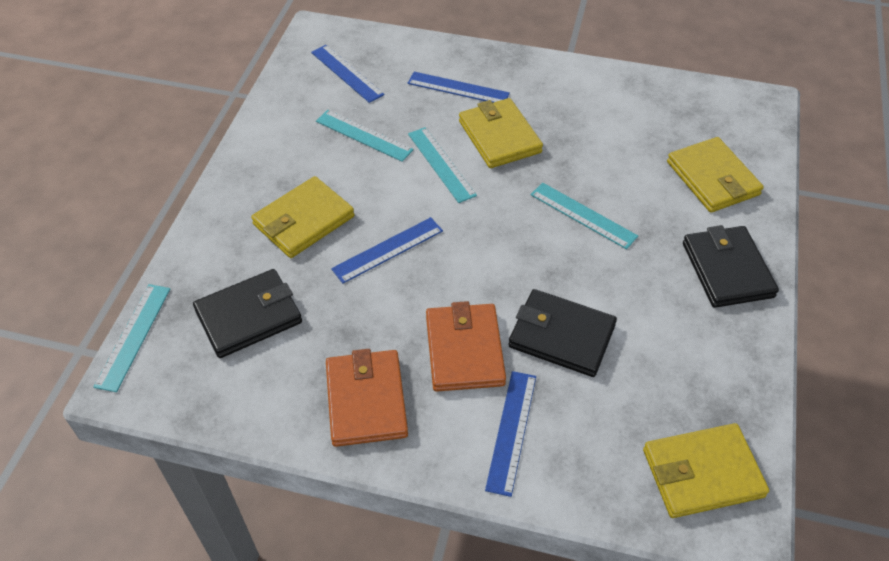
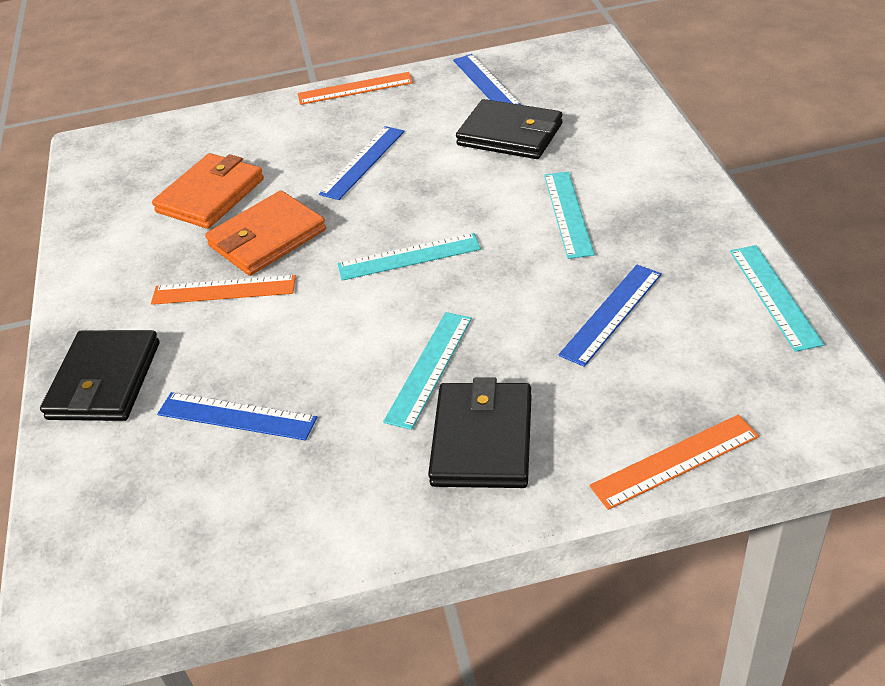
orange ruler: none = 0 -> [151,275,296,305] [298,72,413,105] [589,415,759,510] = 3
yellow wallet: [251,176,354,258] [459,98,543,168] [643,423,769,518] [667,137,764,212] = 4 -> none = 0

